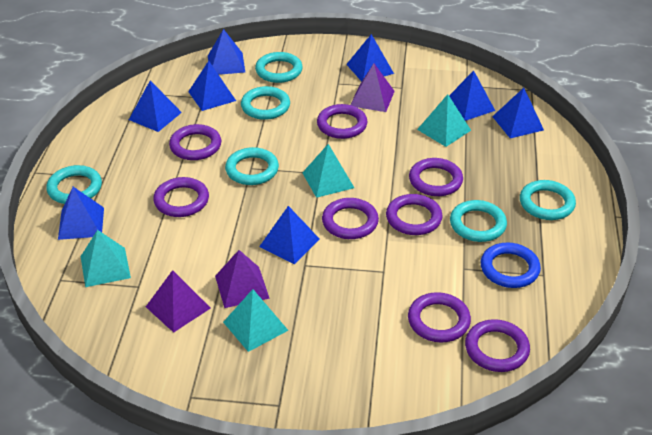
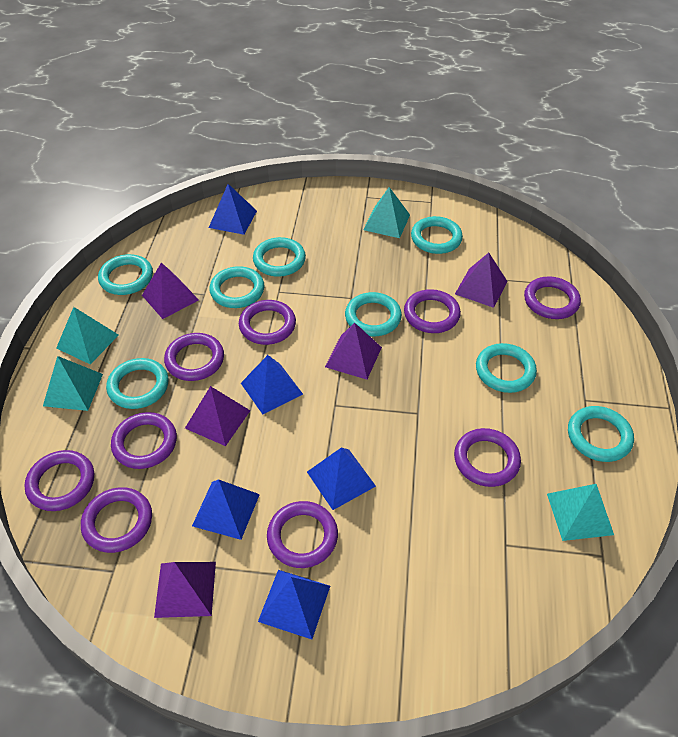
blue pyramid: [58,187,104,240] [129,81,182,132] [188,61,236,111] [208,29,245,75] [259,206,319,264] [346,34,394,82] [449,70,495,121] [492,88,544,138] = 8 -> [192,479,260,540] [209,184,257,235] [241,355,303,414] [258,570,330,639] [307,447,376,510] = 5
blue ring: [481,243,541,288] = 1 -> none = 0
purple pyramid: [146,270,211,333] [215,250,270,308] [351,63,395,112] = 3 -> [142,262,199,319] [154,562,216,618] [185,386,250,446] [325,322,382,380] [455,253,508,308] = 5
purple ring: [153,177,209,217] [169,124,221,160] [317,104,368,139] [322,198,379,239] [386,194,443,235] [408,292,471,343] [409,158,463,196] [465,319,530,372] = 8 -> [24,450,94,511] [81,487,152,553] [111,412,177,469] [164,333,224,381] [239,300,296,345] [267,501,338,568] [404,289,461,333] [454,428,521,487] [524,276,581,319] = 9
turquoise ring: [46,165,102,204] [225,147,279,185] [241,86,290,120] [255,52,303,83] [450,200,507,242] [520,180,576,220] = 6 -> [98,254,153,295] [106,358,169,409] [209,266,264,308] [253,237,306,277] [345,292,402,336] [411,216,463,254] [476,343,537,393] [568,406,634,462] = 8

